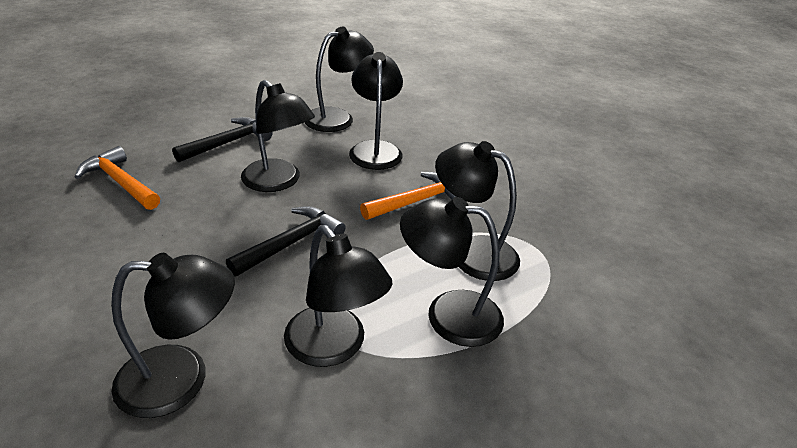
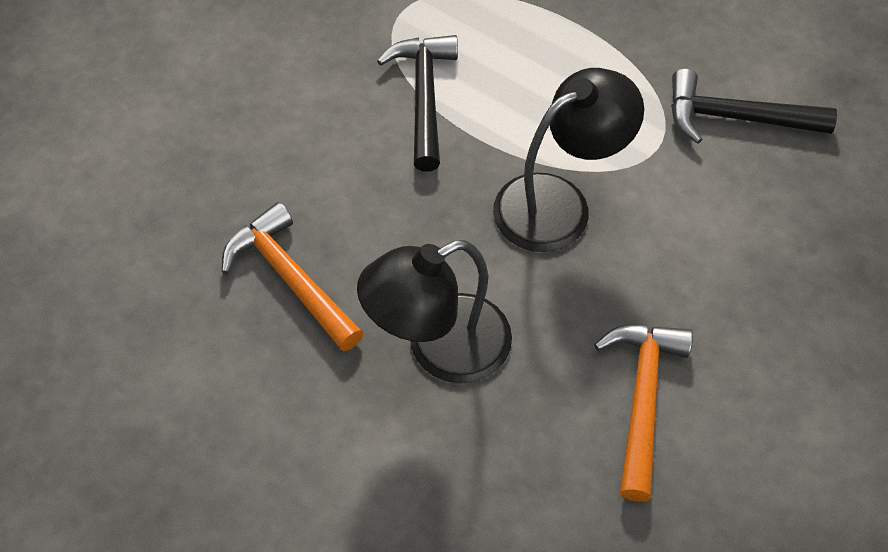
black lamp: [111,253,235,418] [241,80,315,192] [284,225,392,367] [305,26,374,132] [349,52,403,170] [400,197,504,347] [435,141,520,281] = 7 -> [357,240,512,384] [493,68,644,252] = 2

